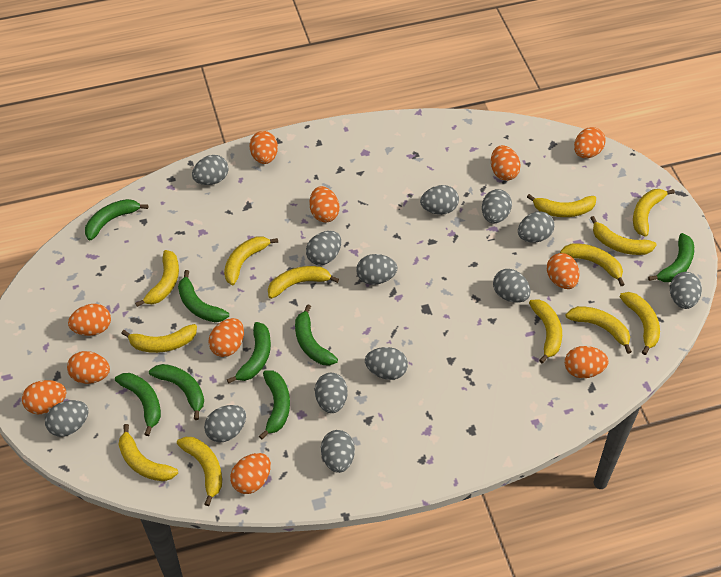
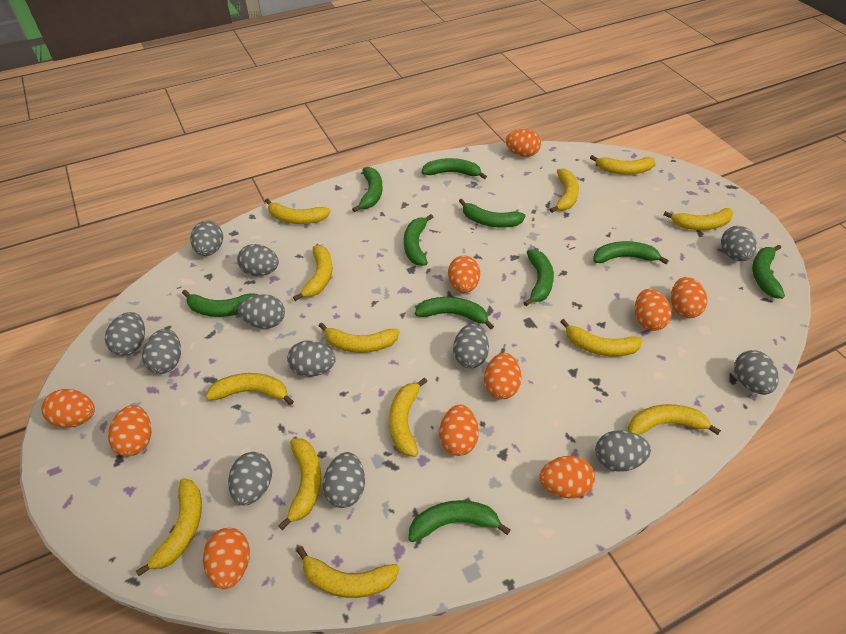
green banana: [85,199,148,240] [115,373,161,436] [149,364,204,420] [178,270,229,322] [227,322,271,384] [259,370,290,439] [295,304,338,366] [648,233,694,282] = 8 -> [182,290,258,317] [352,167,383,212] [404,214,433,266] [409,500,511,542] [415,297,494,329] [421,158,487,179] [459,199,526,228] [523,250,554,306] [593,241,669,264] [752,245,785,299] = 10
grey egg: [45,400,88,437] [192,155,228,185] [204,405,246,443] [306,231,341,265] [315,373,348,413] [321,430,355,473] [356,254,397,285] [365,347,408,380] [420,185,459,215] [482,189,512,223] [493,269,531,303] [518,211,555,243] [670,272,702,309] = 13 -> [105,312,145,356] [142,329,181,374] [190,221,223,256] [228,452,272,505] [237,244,279,276] [238,294,285,329] [287,341,336,377] [323,452,365,508] [453,324,489,368] [595,430,651,472] [721,226,757,261] [734,350,779,395] = 12
orange egg: [22,380,66,414] [67,351,110,384] [68,304,111,336] [208,318,244,357] [230,453,271,494] [249,131,278,164] [309,186,339,223] [491,145,521,181] [547,253,579,289] [565,346,609,378] [574,127,605,158] = 11 -> [41,389,95,428] [108,405,152,456] [203,528,250,589] [439,405,479,456] [448,256,480,293] [484,353,522,399] [506,129,541,157] [539,456,595,498] [635,289,672,331] [671,277,707,318] = 10

